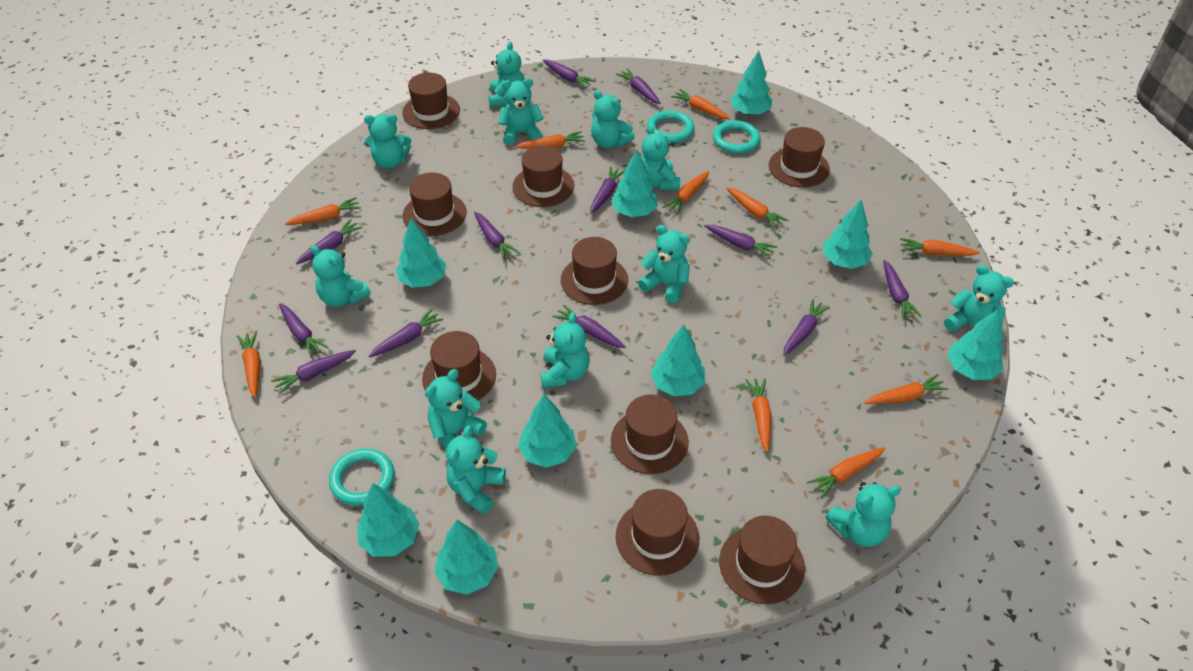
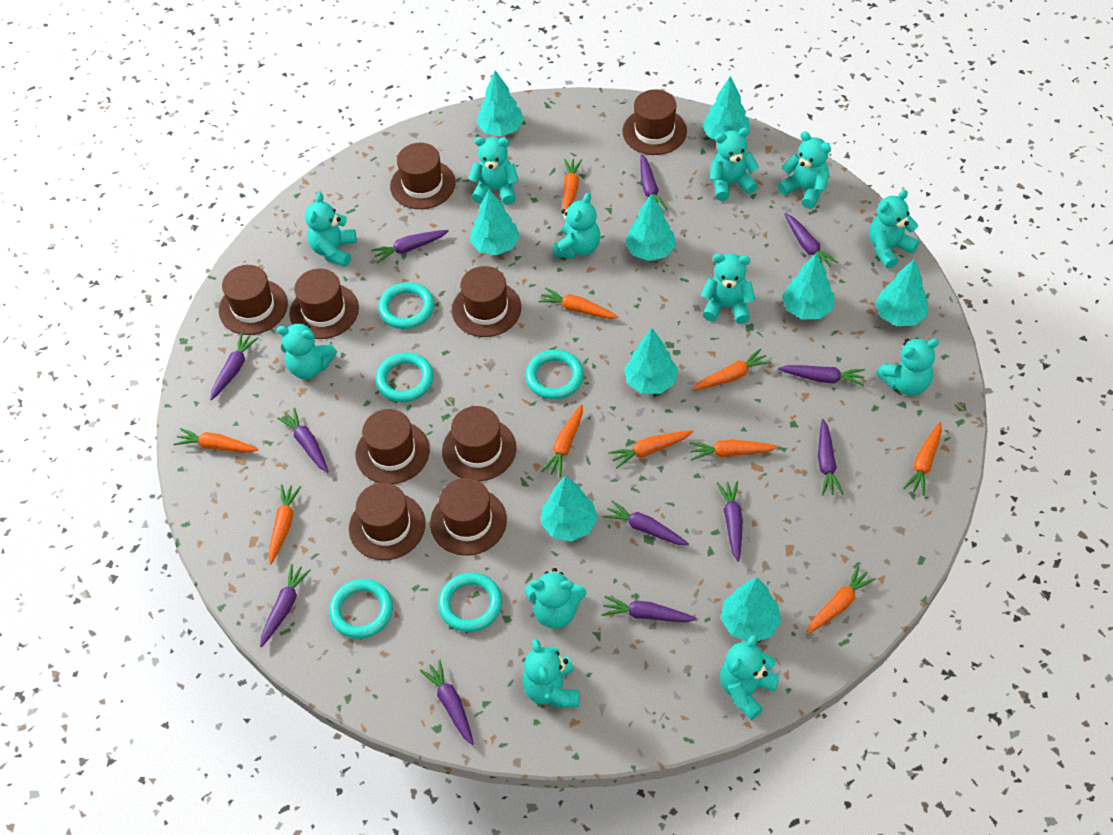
turquoise ring: [329,448,394,506] [647,110,694,143] [713,120,761,154] = 3 -> [329,579,393,639] [376,352,434,402] [378,282,434,329] [438,572,502,632] [525,350,584,399] = 5

